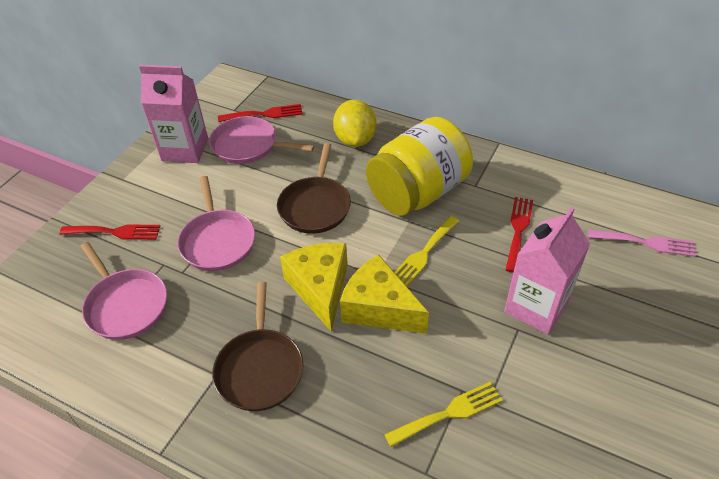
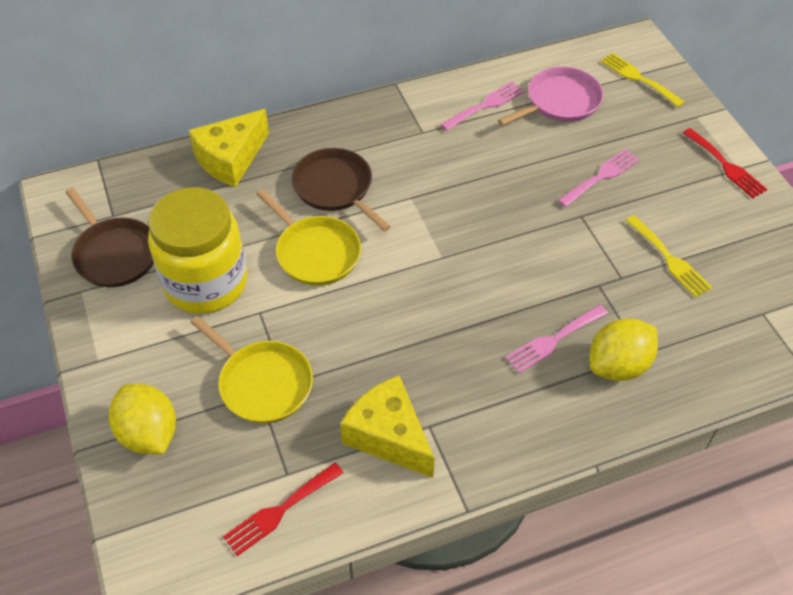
pink carton: [139,65,208,163] [504,207,590,335] = 2 -> none = 0
pink fork: [588,229,696,257] = 1 -> [440,81,525,131] [505,305,608,374] [558,149,640,207] = 3
pink pan: [80,242,167,340] [178,176,255,271] [209,116,314,164] = 3 -> [498,66,603,126] = 1
red fork: [60,224,160,240] [218,104,302,122] [505,197,533,273] = 3 -> [223,463,343,556] [683,128,767,198] = 2
yellow lemon: [333,100,377,147] = 1 -> [109,383,176,454] [590,318,658,381] = 2
yellow pan: none = 0 -> [190,316,313,424] [256,189,361,286] = 2

